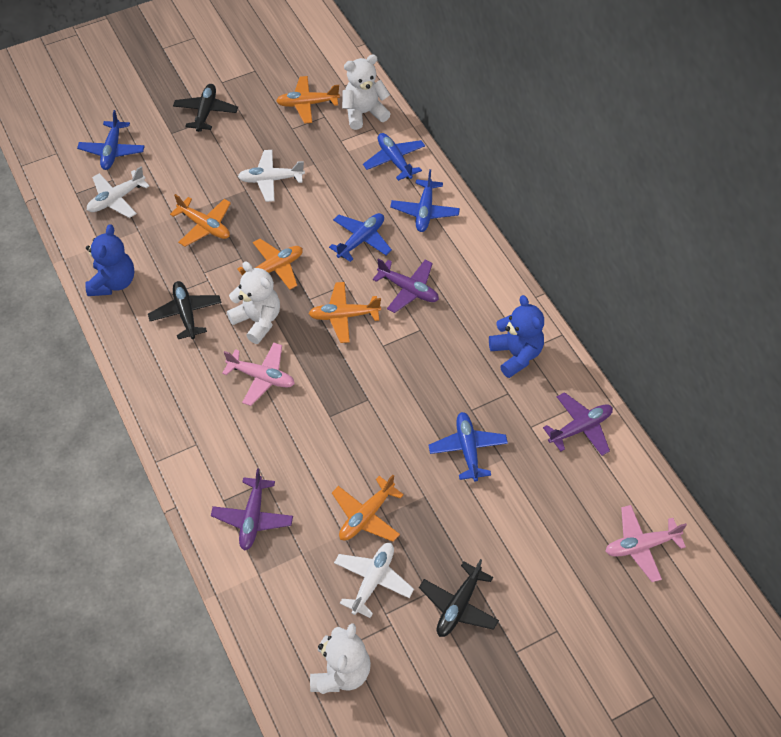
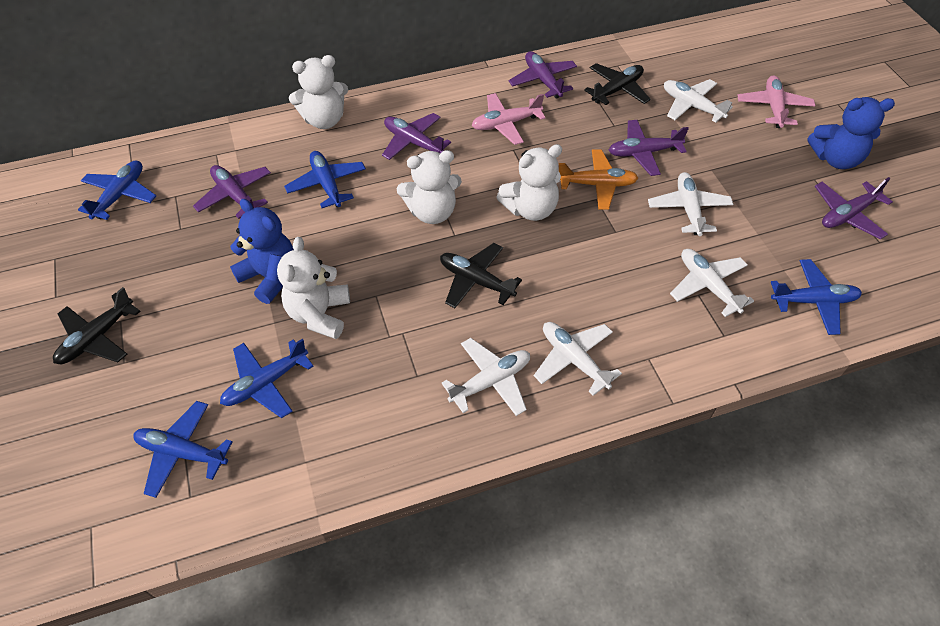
orange plane: [170,194,231,247] [237,239,303,290] [276,76,340,124] [309,282,381,343] [332,475,404,542] = 5 -> [559,150,638,210] = 1
purple plane: [211,469,293,551] [373,258,439,313] [543,392,613,456] = 3 -> [193,165,271,219] [382,113,451,160] [508,51,577,99] [609,120,689,176] [815,177,893,240] = 5
white plane: [87,167,149,218] [238,150,305,202] [334,543,414,618] = 3 -> [441,338,530,416] [534,322,622,396] [648,172,733,236] [664,79,733,123] [670,249,754,317] = 5
white teddy bear: [227,261,280,344] [310,623,371,694] [342,54,391,130] = 3 -> [277,237,350,339] [289,55,348,129] [397,150,462,224] [496,144,562,221] = 4

